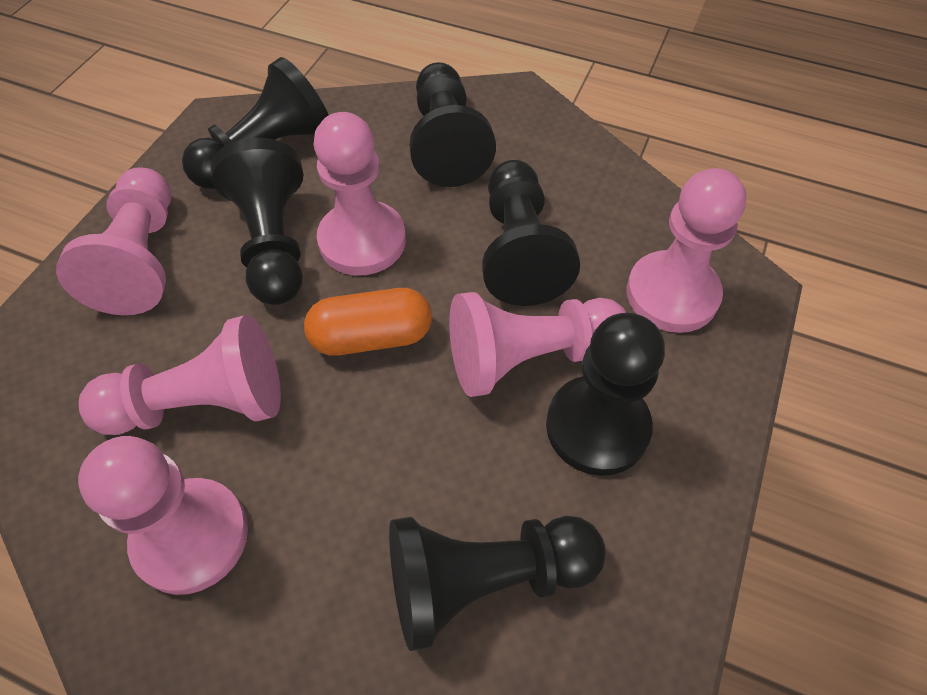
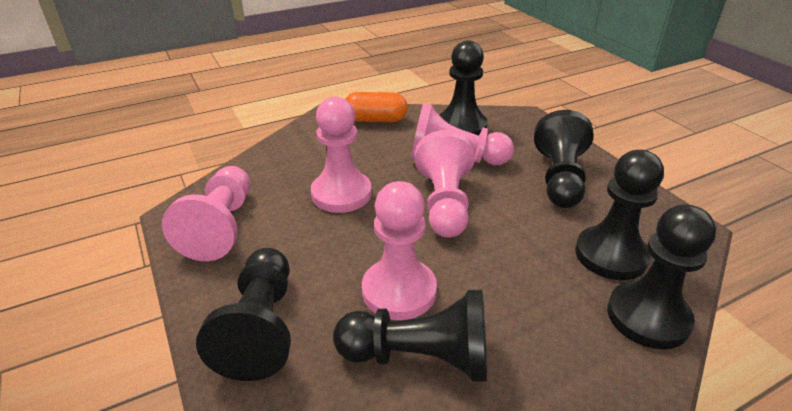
pink pawn: [56,167,171,315] [78,436,248,595] [79,315,281,435] [314,112,406,276] [449,292,626,397] [627,168,747,333] = 6 -> [162,166,250,261] [311,97,372,213] [362,181,437,320] [411,103,514,165] [415,130,475,238] = 5

